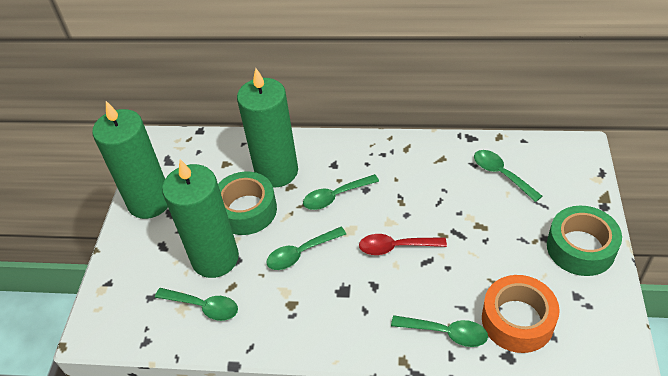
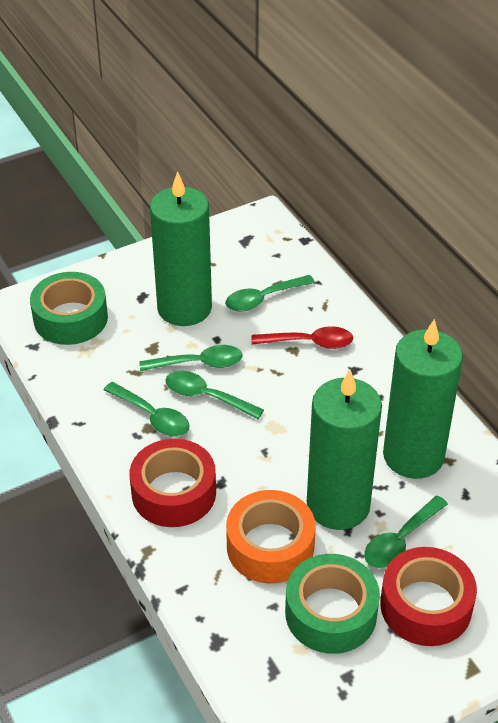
red tape: none = 0 -> [130,439,216,527] [380,547,477,646] = 2

